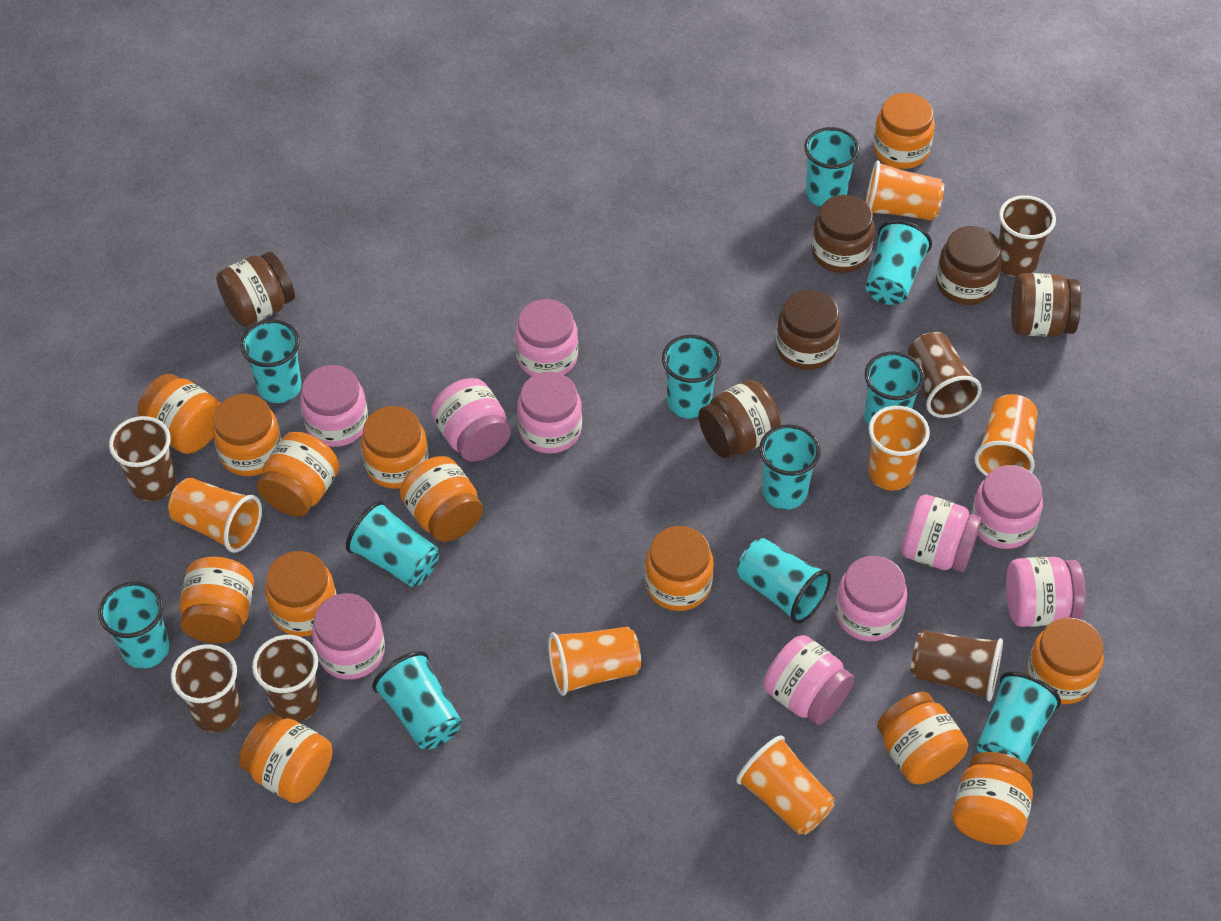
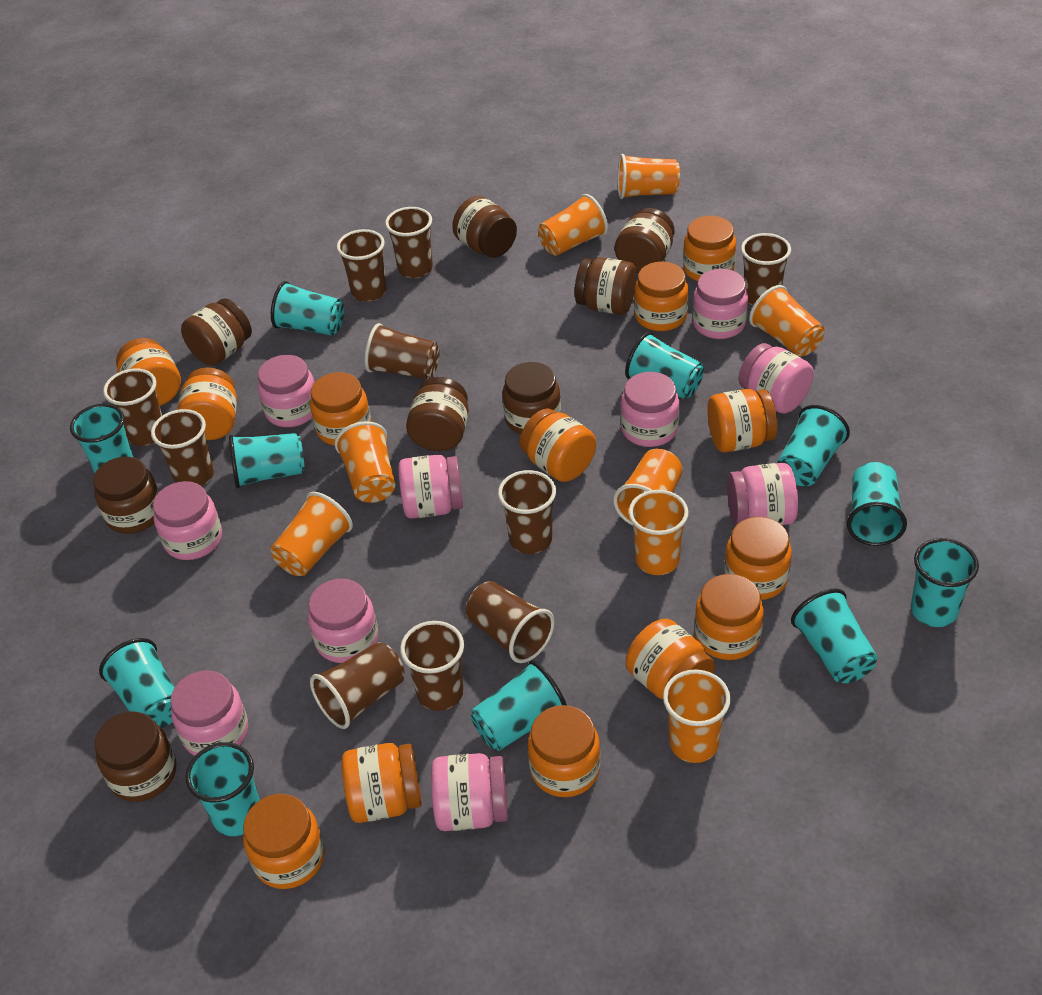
brown cup: [109,416,176,501] [171,644,241,732] [252,635,320,722] [907,332,982,418] [911,630,1003,701] [999,195,1056,277] = 6 -> [103,369,162,446] [151,409,214,486] [310,642,405,729] [337,229,386,302] [365,323,440,380] [385,207,433,278] [400,621,464,711] [466,581,555,663] [498,470,556,554] [741,233,791,306] = 10
brown jar: [216,252,295,327] [698,380,781,458] [776,290,841,370] [811,195,875,273] [936,226,1002,305] [1011,273,1081,337] = 6 -> [93,457,159,534] [95,712,176,802] [181,298,252,366] [406,377,469,451] [452,196,517,258] [502,362,561,435] [575,257,636,315] [615,208,674,273] = 8
orange cup: [168,478,262,553] [548,626,641,696] [736,735,835,835] [866,161,944,220] [868,406,930,490] [974,394,1037,476] = 6 -> [271,492,353,576] [335,421,395,503] [538,194,608,256] [613,449,683,526] [618,154,680,199] [628,490,689,575] [663,670,731,763] [749,285,824,357] = 8

